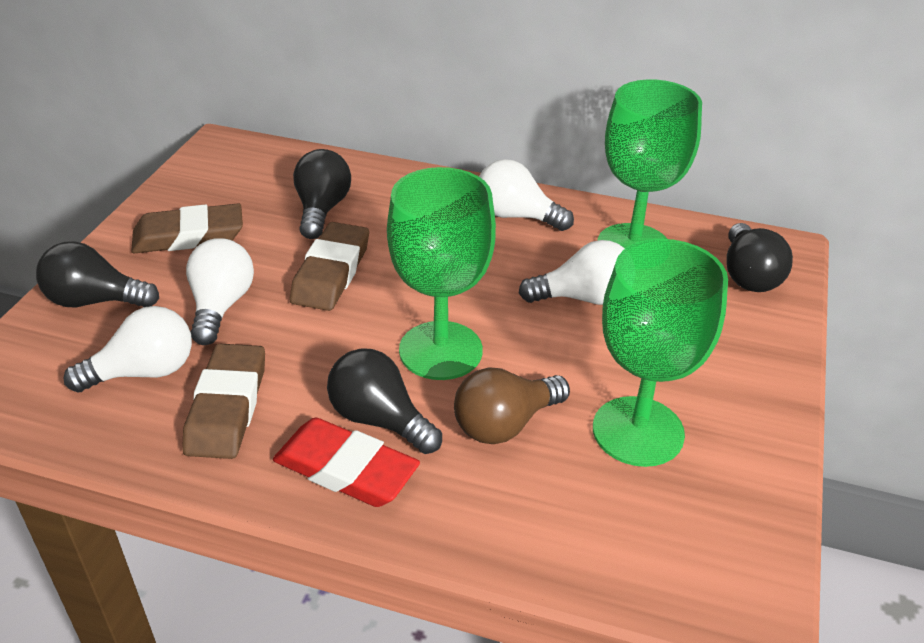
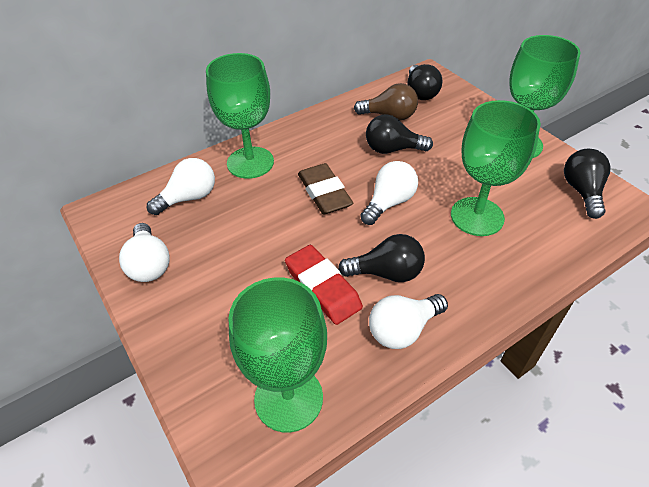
brown eraser: [131,203,243,254] [182,344,265,459] [290,222,369,311] = 3 -> [298,163,353,214] = 1
green goblet: [387,167,496,380] [593,239,728,467] [597,79,702,249] = 3 -> [206,53,274,179] [229,277,327,433] [451,100,541,236] [509,35,581,158] = 4

